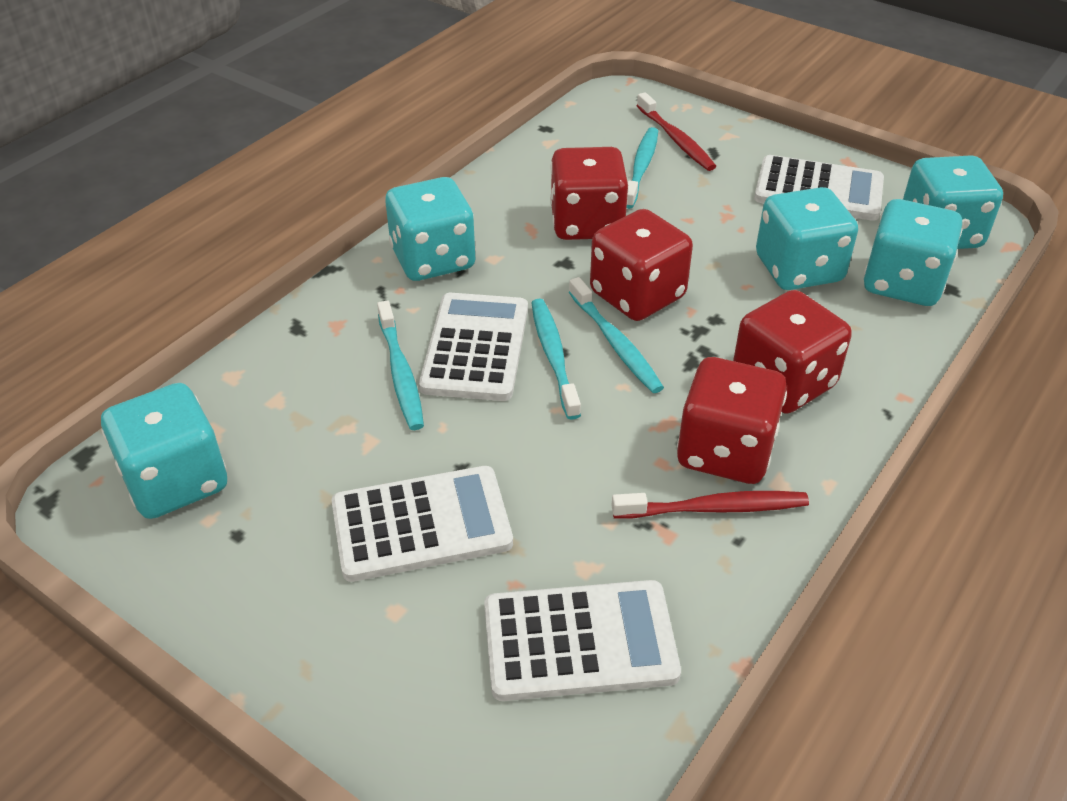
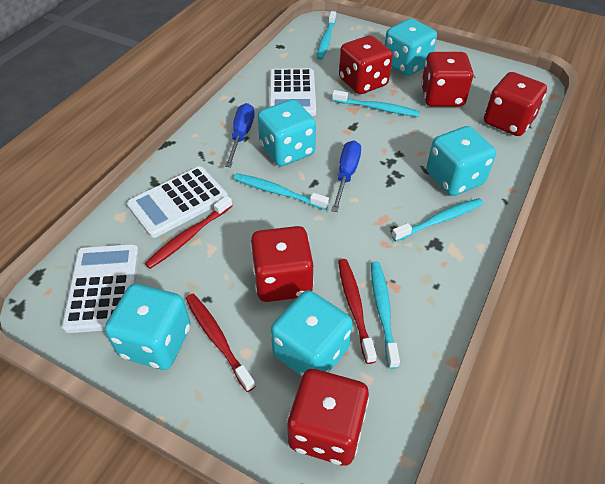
blue screwdriver: none = 0 -> [225,103,255,167] [331,140,361,212] = 2
red dice: [550,147,629,240] [590,209,693,321] [677,357,787,484] [733,290,852,414] = 4 -> [250,226,314,302] [287,369,369,466] [339,35,393,94] [421,52,473,107] [484,72,547,136] = 5
red toothbrush: [611,491,809,519] [636,92,716,171] = 2 -> [145,196,232,269] [186,294,256,392] [338,259,377,364] = 3
turquoise toothbrush: [377,301,424,430] [531,299,581,420] [569,277,664,393] [627,127,658,209] = 4 -> [234,173,329,210] [317,11,336,60] [332,90,420,117] [371,262,400,369] [391,198,483,242] = 5
white calculator: [331,466,513,582] [419,293,528,401] [484,580,681,701] [754,155,884,221] = 4 -> [62,244,139,333] [127,166,228,238] [269,68,316,116] = 3

